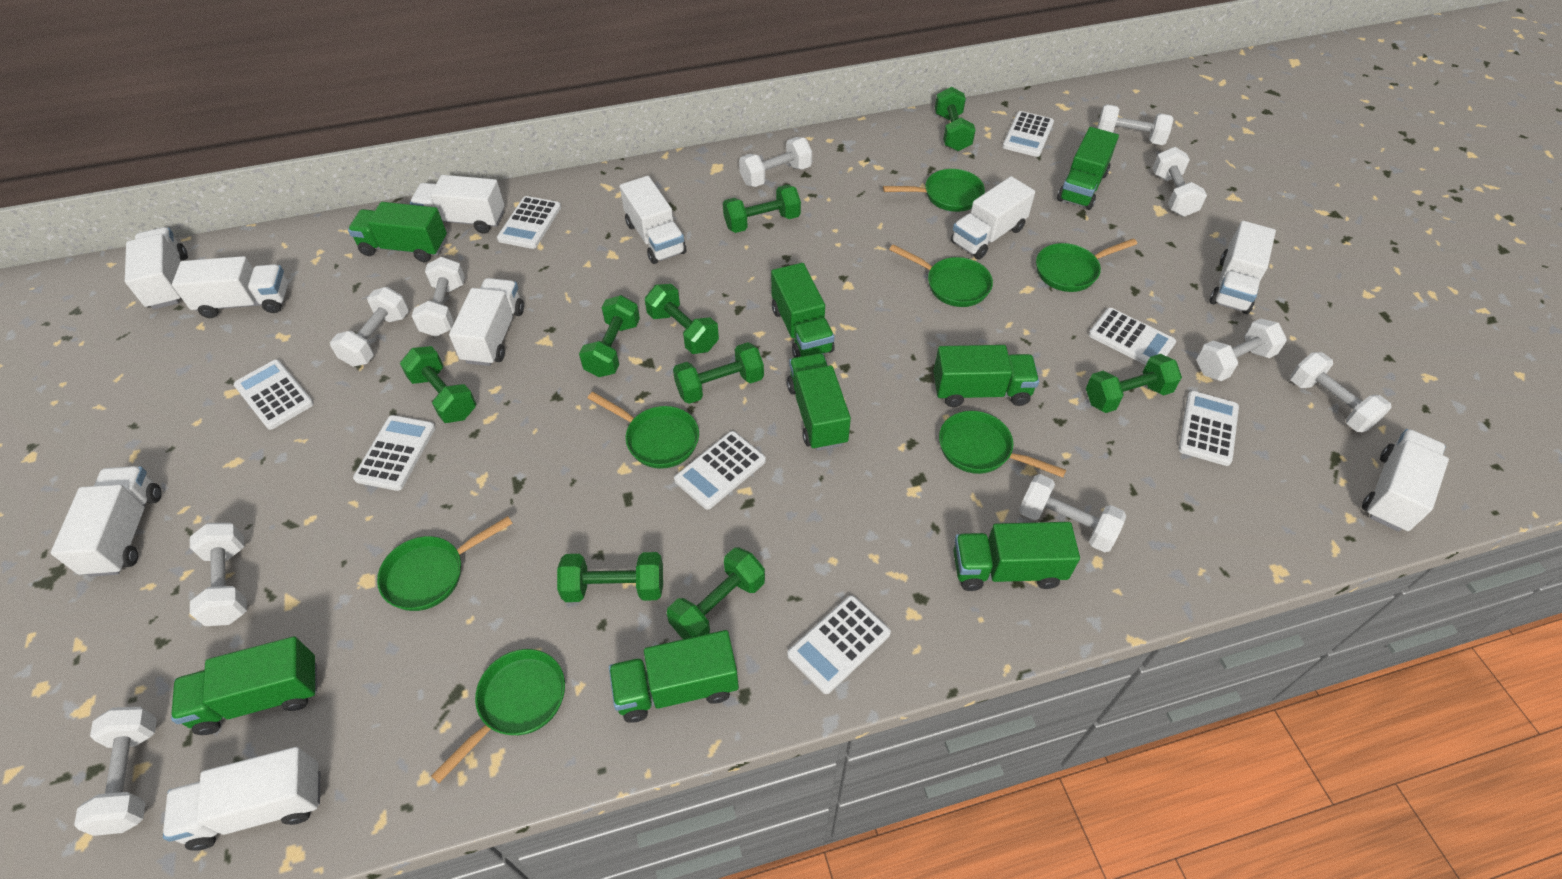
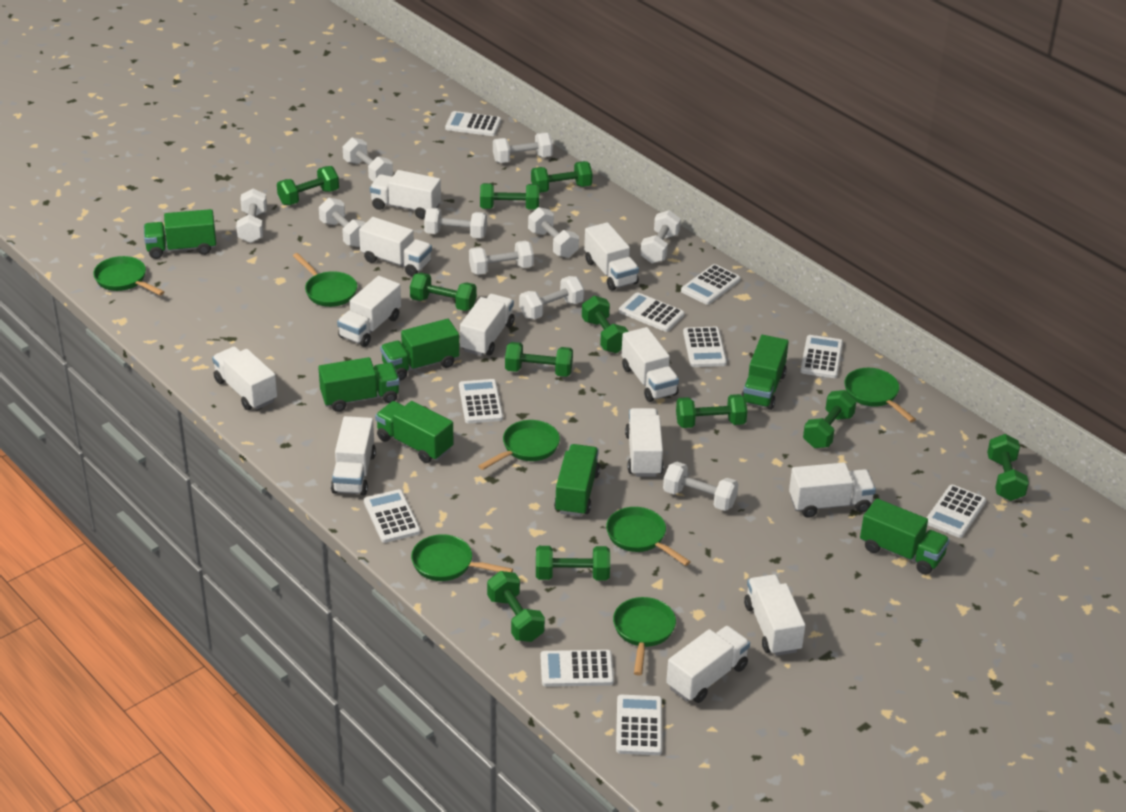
green dumbbell: [400,346,476,423] [557,552,663,602] [579,295,640,377] [645,284,719,354] [667,547,765,639] [673,342,764,404] [723,185,801,233] [935,87,975,151] [1086,354,1182,413] = 9 -> [277,166,339,205] [410,273,477,311] [480,183,539,210] [487,571,545,642] [505,342,573,377] [531,161,593,193] [536,546,610,580] [582,296,629,353] [676,394,747,428] [803,390,856,448] [987,434,1029,501] = 11
green truck: [171,636,317,735] [348,202,447,262] [609,630,739,723] [771,263,835,358] [787,353,851,451] [933,345,1039,407] [953,522,1080,591] [1057,127,1119,210] = 8 -> [144,209,216,259] [318,357,400,412] [375,401,454,463] [380,319,459,381] [554,444,600,516] [741,335,789,410] [860,498,950,575] = 7
white calculator: [234,360,314,430] [353,415,435,491] [497,196,561,249] [674,431,766,510] [787,595,891,694] [1003,111,1054,157] [1088,308,1176,365] [1179,391,1239,466] = 8 -> [364,489,421,543] [445,111,501,136] [459,379,503,423] [541,650,614,687] [616,695,662,755] [619,292,685,332] [681,264,741,305] [683,327,727,367] [800,335,843,378] [927,485,986,538] = 10
white truck: [51,466,162,577] [125,227,188,309] [163,747,320,851] [172,256,288,318] [410,175,505,234] [449,278,524,366] [620,176,686,264] [951,176,1035,259] [1209,221,1276,314] [1362,429,1449,532] = 10 -> [212,347,277,410] [331,416,376,496] [337,276,401,347] [359,217,432,277] [370,170,441,219] [460,294,514,356] [584,222,639,291] [621,327,679,402] [625,408,664,477] [666,626,750,703] [744,574,806,656] [789,462,876,518] = 12

